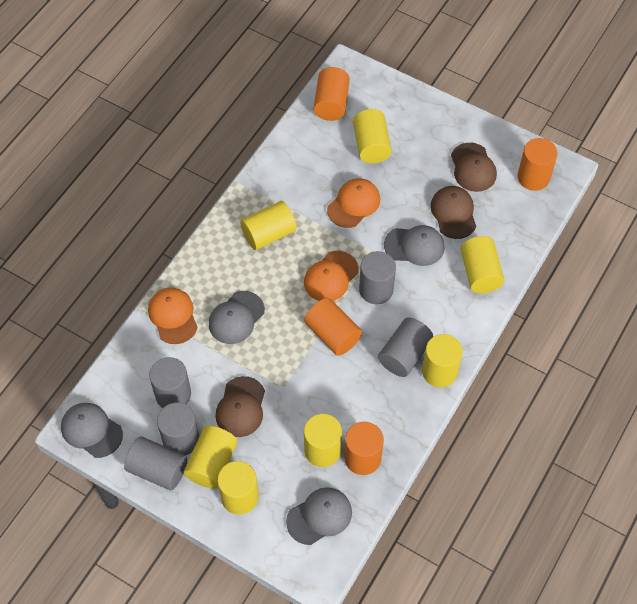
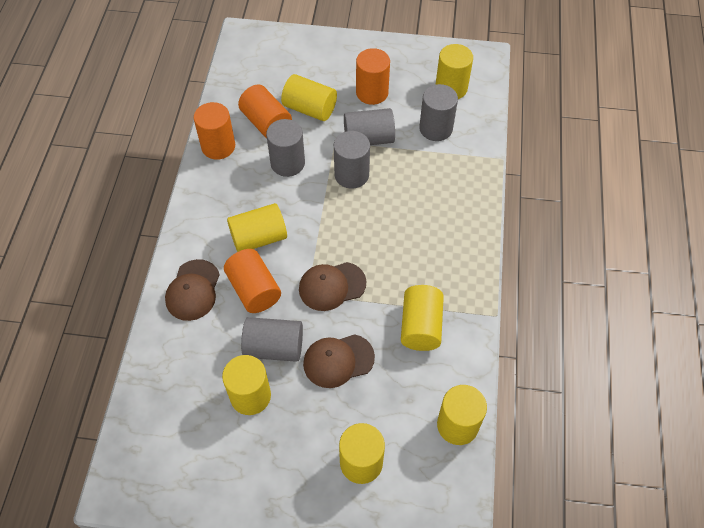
grey cap: [61,403,123,458] [209,291,265,344] [286,487,352,545] [384,225,445,266] = 4 -> none = 0
orange cap: [148,288,198,344] [304,251,359,301] [327,178,380,228] = 3 -> none = 0

